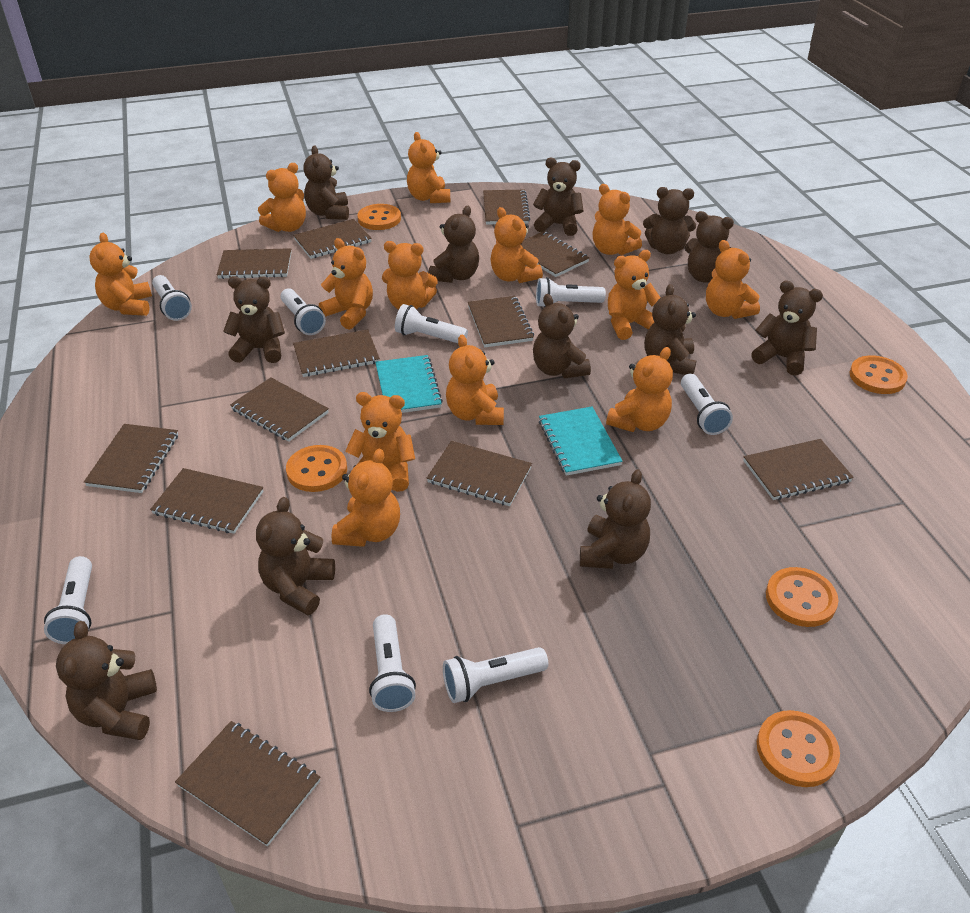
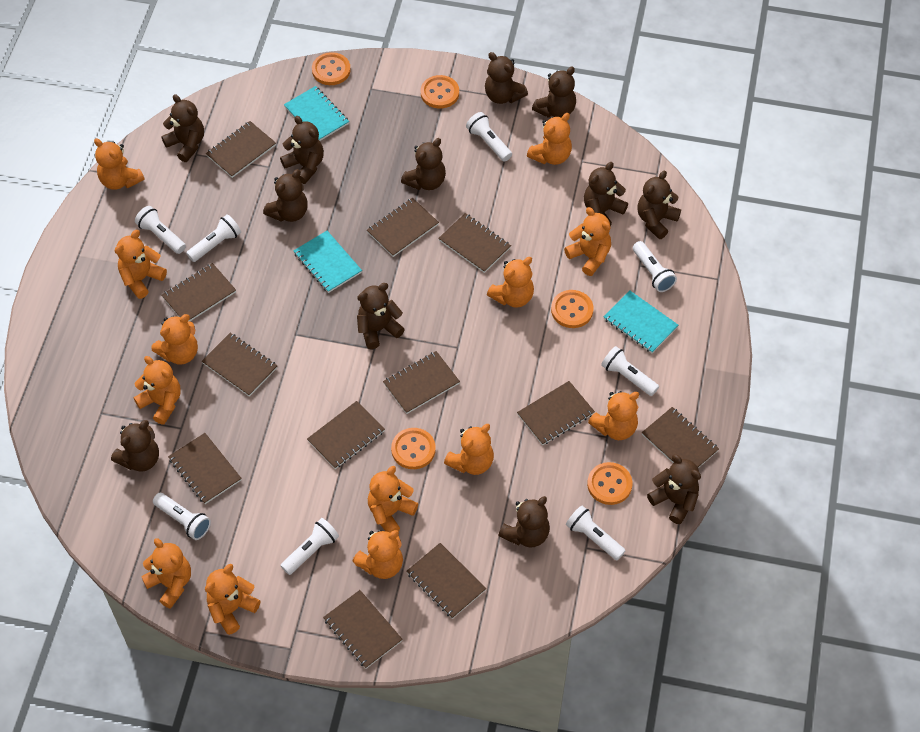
turquoise notebook: [375,355,443,413] [539,407,622,476] = 2 -> [284,86,349,141] [293,231,362,293] [603,290,678,353] = 3

